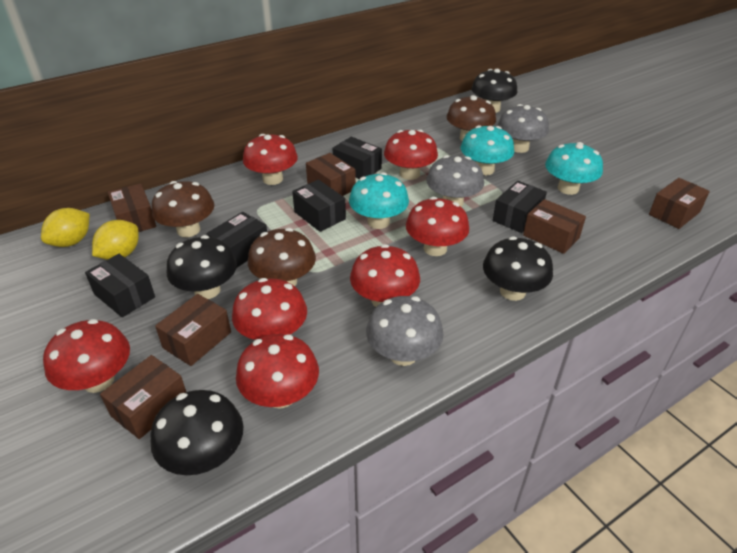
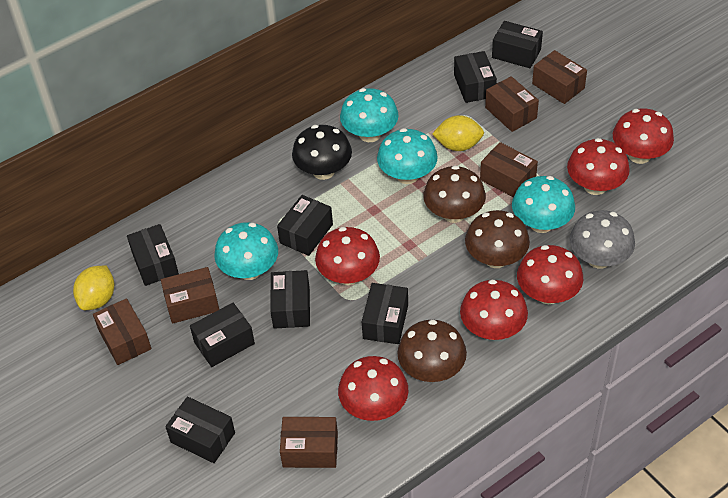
black box: [85,254,155,317] [206,212,267,268] [292,180,346,232] [332,137,382,179] [493,181,547,233] = 5 -> [127,224,179,286] [165,397,235,463] [190,303,255,367] [270,270,310,329] [277,195,333,256] [362,283,408,344] [454,51,497,103] [492,21,543,68] = 8
black mushroom: [150,390,243,475] [167,235,237,299] [471,69,518,113] [483,236,553,301] = 4 -> [292,125,352,180] = 1
grey mushroom: [366,296,444,366] [426,155,484,207] [498,104,549,153] = 3 -> [570,210,635,269] = 1
red mushroom: [43,319,130,393] [232,278,307,340] [236,334,319,409] [243,134,298,185] [350,244,420,307] [384,129,438,180] [406,197,469,256] = 7 -> [315,227,380,285] [338,356,408,421] [460,279,528,340] [517,245,583,304] [567,138,630,195] [613,108,674,164] = 6
turquoise mushroom: [349,172,409,229] [461,125,514,175] [545,142,603,195] = 3 -> [214,222,278,280] [340,88,399,142] [377,128,438,184] [512,176,575,233] = 4

